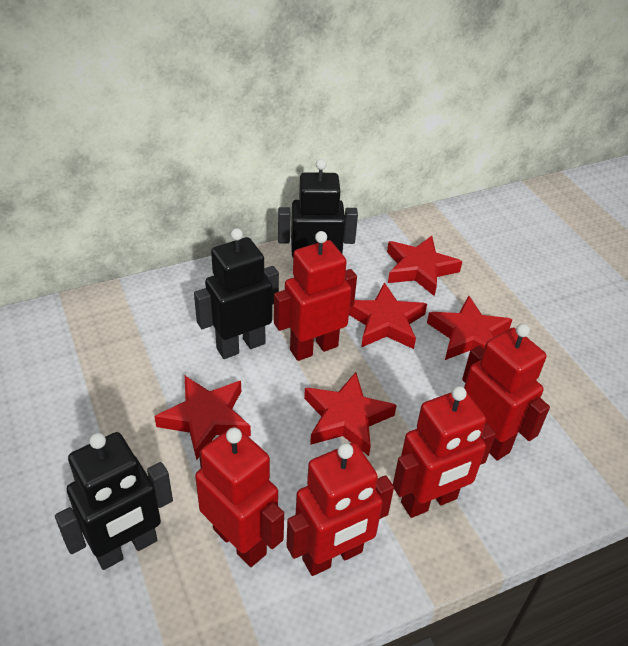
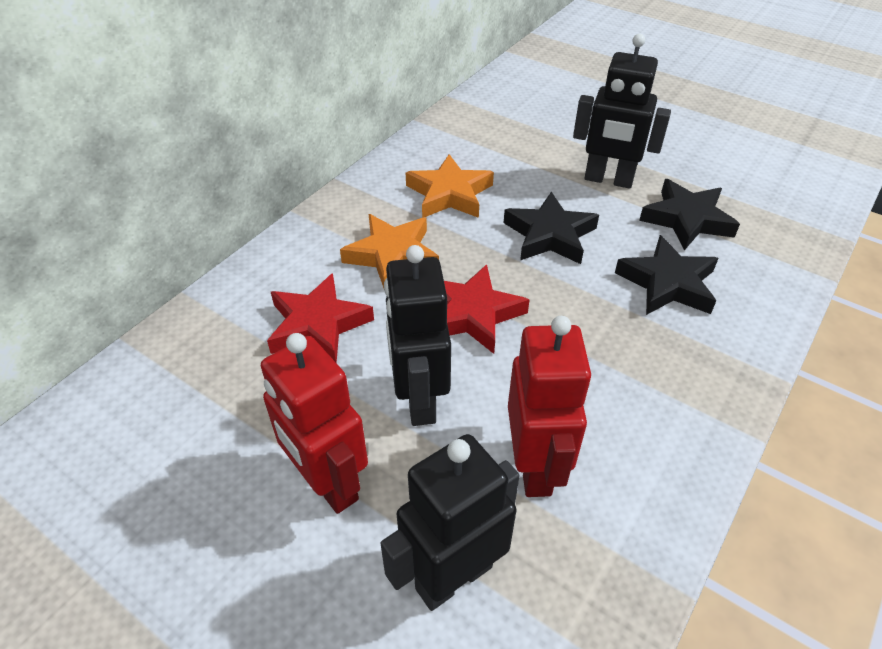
black star: none = 0 -> [504,192,599,264] [615,235,718,315] [639,179,740,250] = 3
orange star: none = 0 -> [340,214,439,288] [406,154,494,218] = 2
red robot: [195,426,284,567] [274,231,357,361] [287,443,394,576] [393,386,496,518] [462,324,550,461] = 5 -> [261,333,368,514] [508,316,592,497] = 2
red star: [154,376,251,460] [304,372,397,456] [349,282,427,349] [387,236,462,296] [427,296,513,360] = 5 -> [267,273,374,363] [444,264,530,354] = 2

